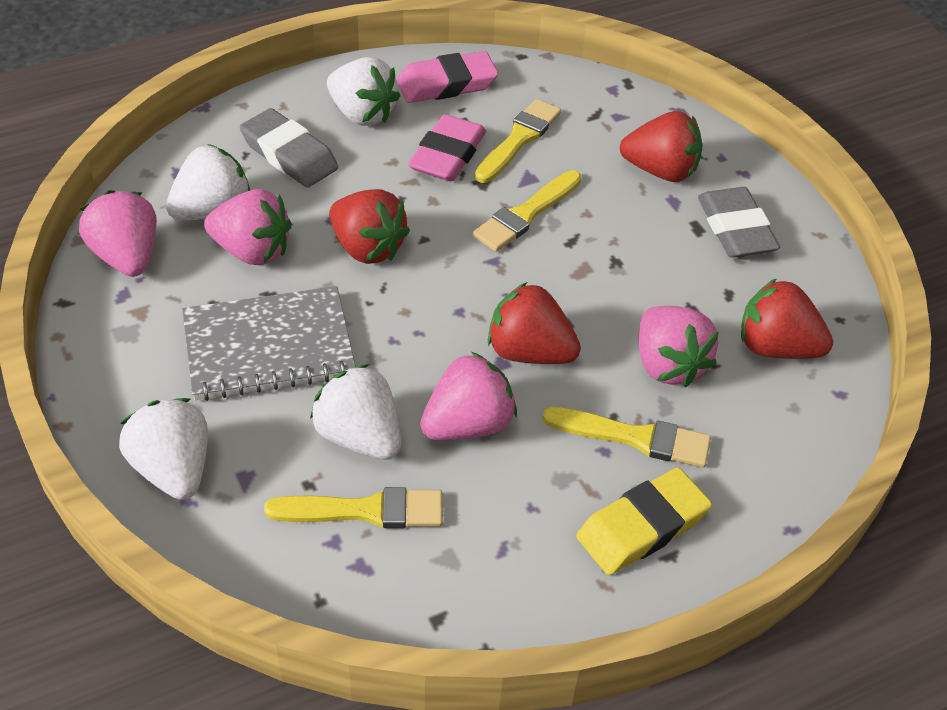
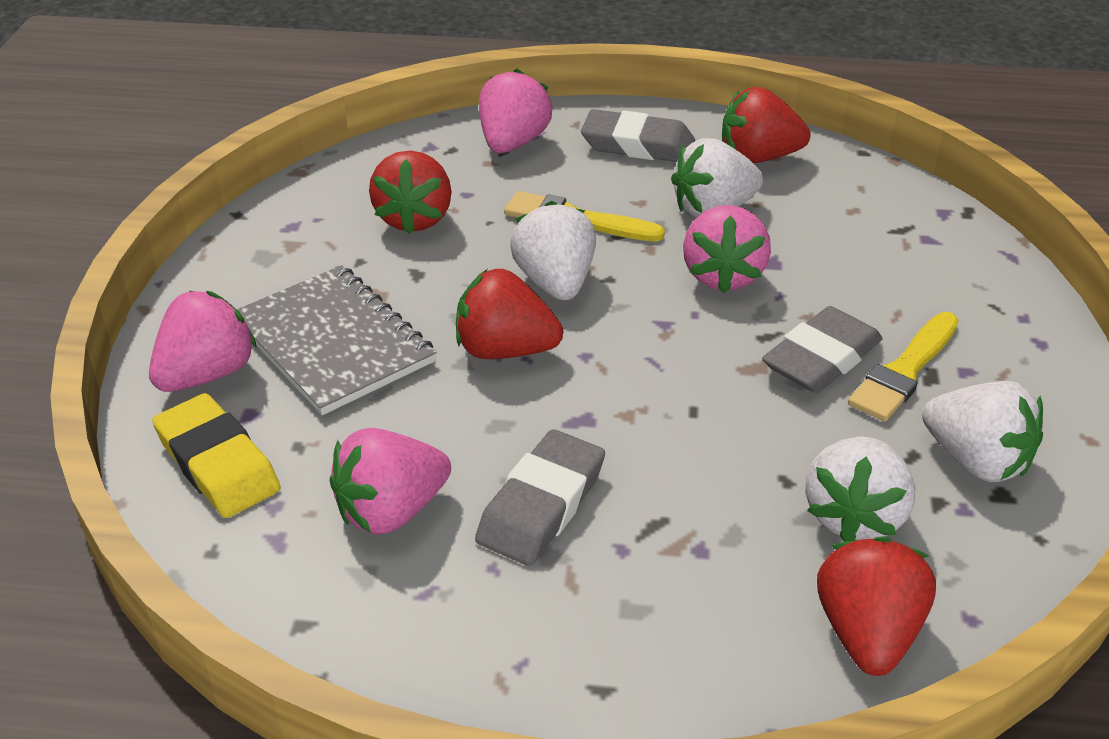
grey eraser: [240,108,338,188] [698,187,780,257] = 2 -> [475,429,605,566] [581,109,695,162] [762,306,882,393] = 3
pink eraser: [397,51,498,103] [408,114,487,182] = 2 -> none = 0
yellow brush: [264,487,443,528] [472,170,582,252] [475,99,561,183] [543,407,711,468] = 4 -> [504,191,665,242] [848,312,958,422] = 2

